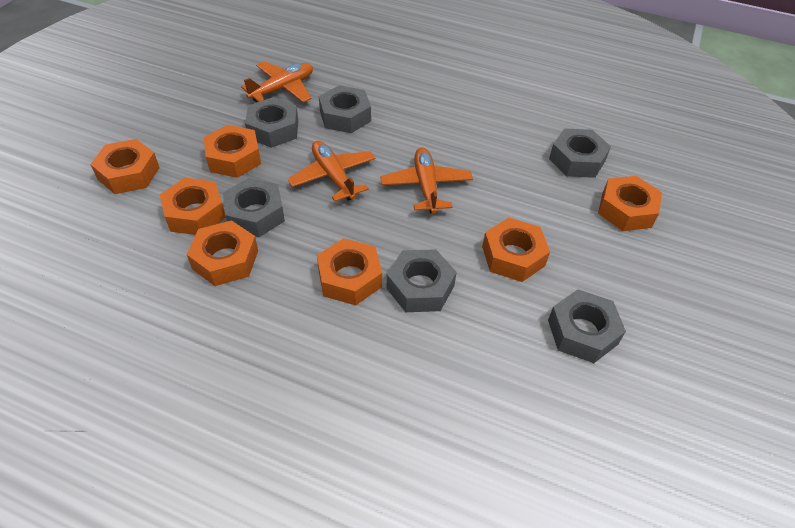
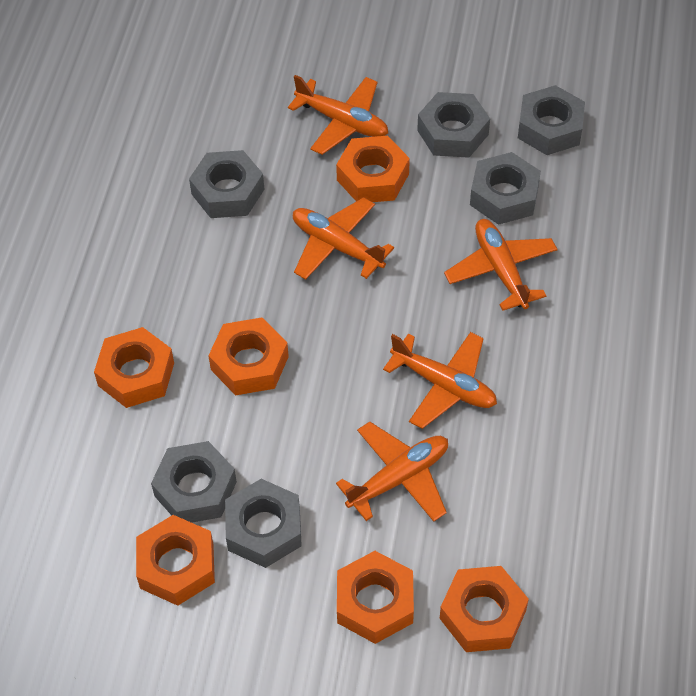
orange nut: [90,139,160,194] [160,178,226,235] [187,220,258,286] [203,125,261,178] [317,238,382,305] [482,218,550,282] [598,176,662,231] = 7 -> [94,327,174,408] [136,515,215,606] [208,318,289,395] [336,136,410,202] [337,551,414,644] [439,566,529,652] = 6
orange plane: [241,61,313,103] [288,141,376,202] [380,147,473,214] = 3 -> [288,75,388,155] [293,197,394,280] [336,422,448,522] [383,332,497,429] [444,219,558,311] = 5

